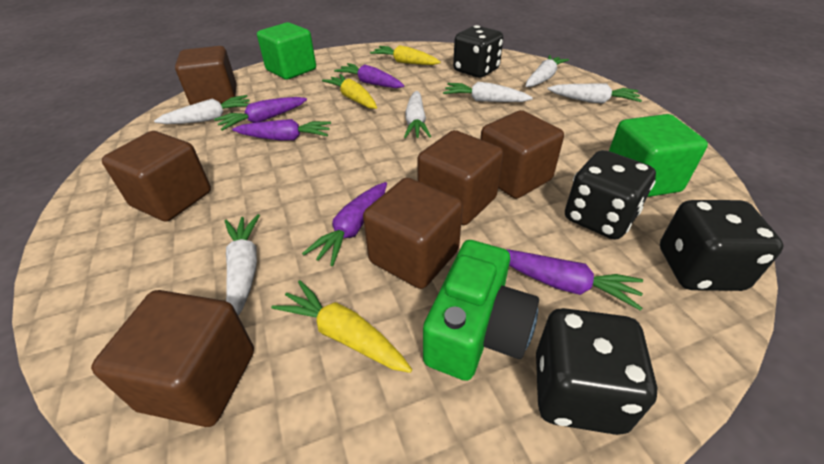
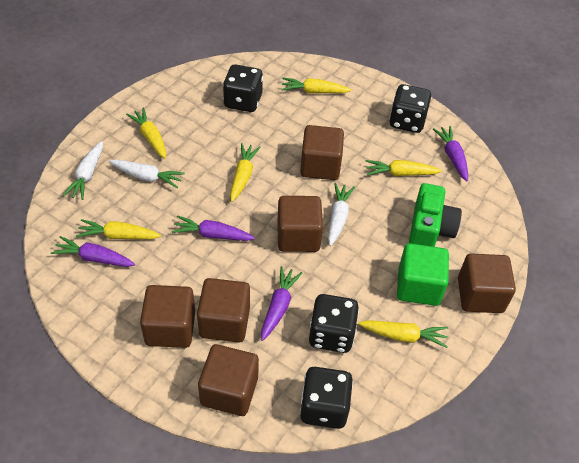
green cube: [257,22,316,80] [609,114,708,197] = 2 -> [397,243,449,306] = 1
purple carrot: [214,97,307,131] [232,119,331,141] [302,182,387,266] [334,63,404,88] [506,249,643,311] = 5 -> [51,236,135,267] [172,215,255,241] [261,266,302,341] [433,126,468,181] = 4
white carrot: [154,95,250,124] [225,214,260,316] [404,91,431,138] [443,82,533,102] [526,55,569,87] [547,84,642,104] = 6 -> [63,141,103,200] [109,159,185,188] [328,183,355,246] = 3
yellow carrot: [271,280,412,373] [322,74,377,109] [370,45,441,65] = 3 -> [76,219,161,239] [126,107,166,159] [230,143,261,202] [281,78,351,93] [358,320,448,348] [366,160,442,176] = 6

